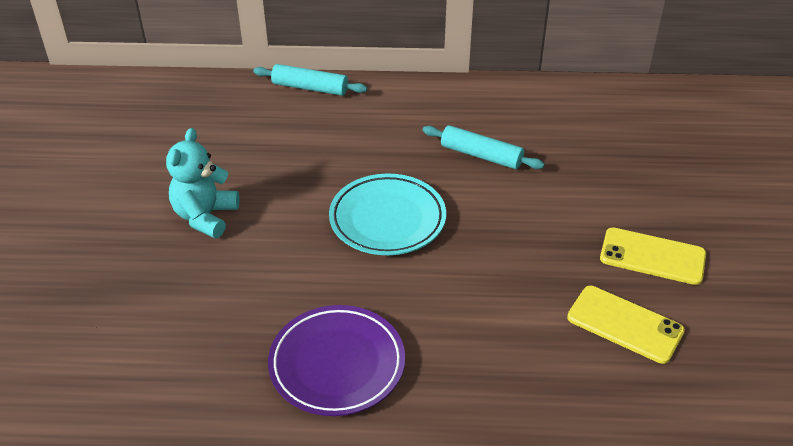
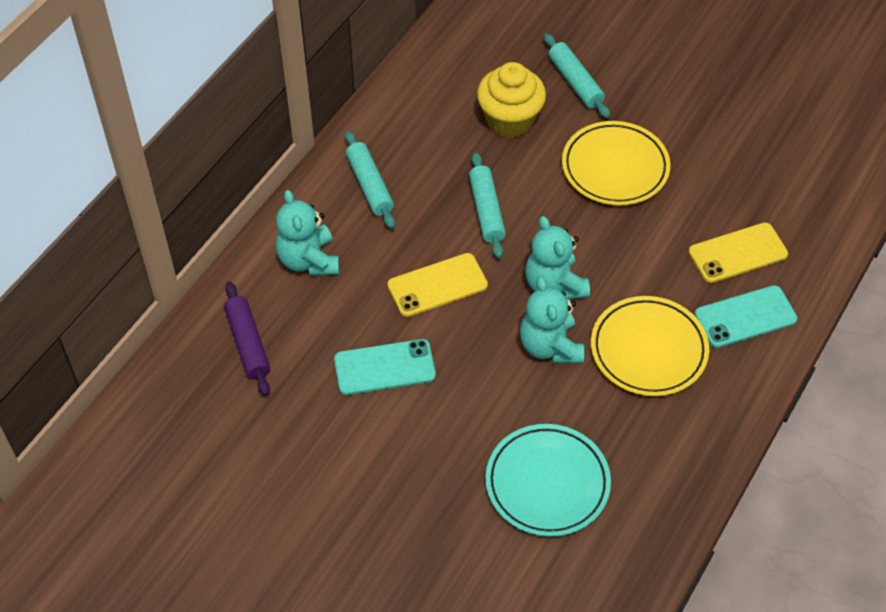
purple plate: [268,305,405,416] = 1 -> none = 0
purple rolling pin: none = 0 -> [224,281,270,396] = 1
turquoise phone: none = 0 -> [334,339,436,395] [695,285,798,348] = 2
turquoise rolling pin: [253,64,367,96] [422,125,545,169] = 2 -> [345,131,395,229] [469,152,506,258] [544,33,610,118] = 3
turquoise teddy bear: [166,128,239,238] = 1 -> [276,190,339,276] [520,277,584,363] [525,216,590,300] = 3
yellow cupcake: none = 0 -> [477,62,546,138] = 1
yellow plate: none = 0 -> [562,121,670,205] [591,296,709,396] = 2

